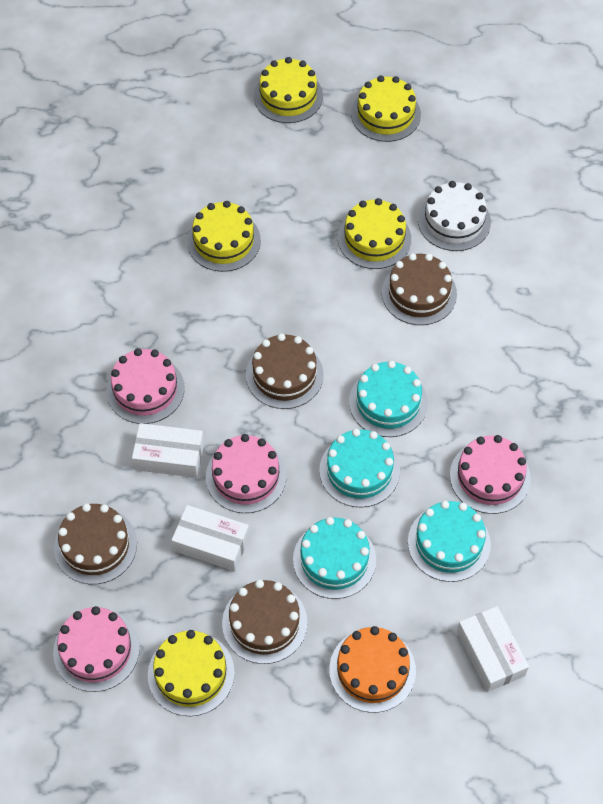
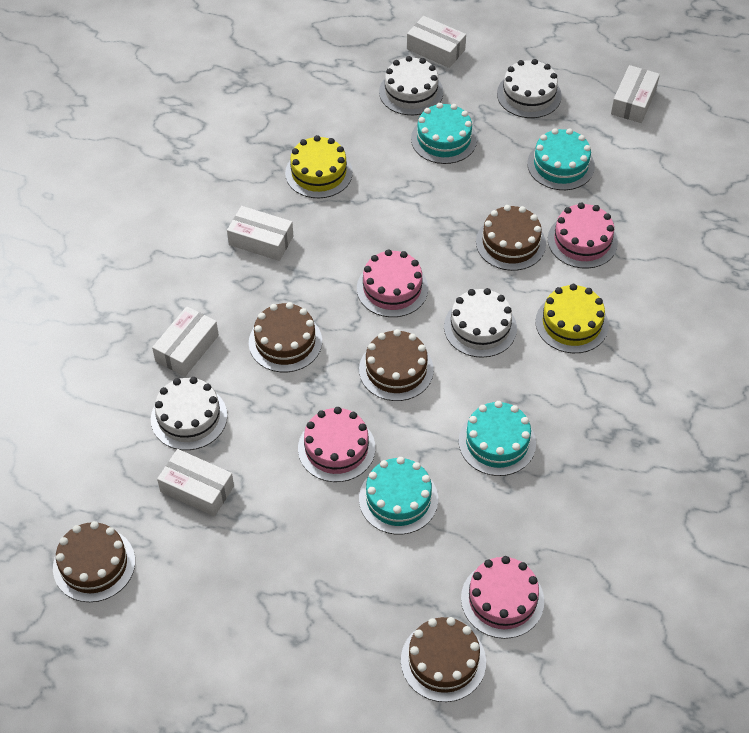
brown cake: [54,504,137,584] [222,580,307,664] [246,333,324,409] [382,253,457,325] = 4 -> [53,521,135,602] [249,302,322,372] [359,329,434,401] [401,617,486,702] [476,205,546,271] = 5
orange cake: [329,626,416,713] = 1 -> none = 0
white box: [132,423,204,478] [172,505,249,571] [457,606,529,692] = 3 -> [152,307,219,377] [157,449,234,517] [227,206,293,261] [407,16,466,68] [611,65,660,123] = 5
white cake: [418,181,491,251] = 1 -> [151,377,227,450] [379,56,443,115] [444,288,517,358] [497,59,562,118] = 4
yellow cake: [148,630,235,716] [187,201,261,272] [254,57,323,123] [338,198,411,269] [351,75,421,142] = 5 -> [285,135,353,198] [535,284,609,353] = 2

